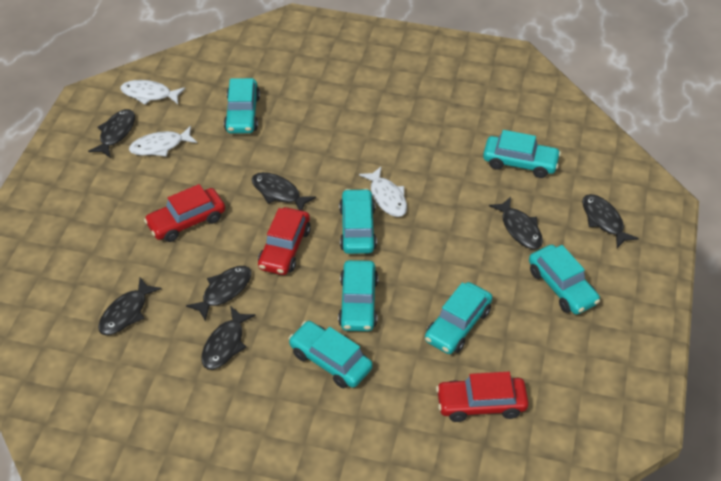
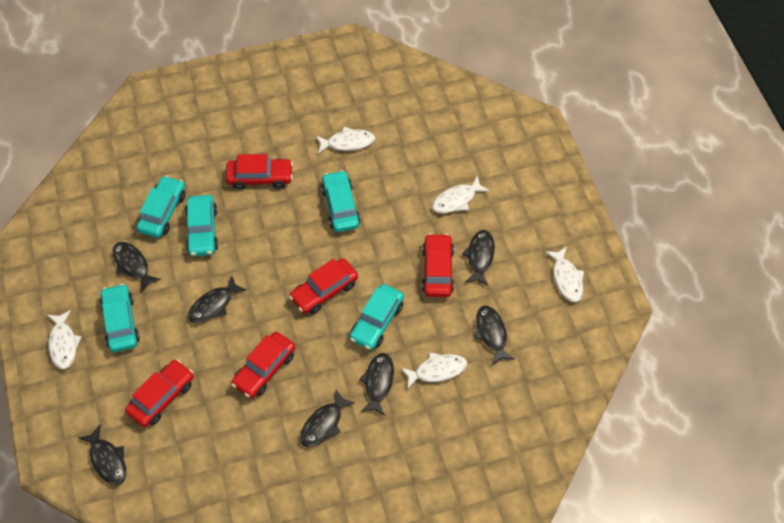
red car: [144,184,225,242] [258,207,311,275] [436,372,529,422] = 3 -> [125,359,194,427] [226,154,293,190] [231,332,296,398] [289,258,358,314] [422,233,454,297] = 5
turquoise car: [224,78,260,133] [288,321,373,388] [338,260,378,331] [339,189,377,254] [425,282,493,354] [483,130,561,178] [529,245,600,314] = 7 -> [100,284,140,352] [137,175,186,238] [185,195,218,256] [321,170,361,232] [350,284,404,350] = 5
white fish: [120,80,185,105] [129,126,197,156] [359,166,407,217] = 3 -> [48,310,82,369] [316,127,375,154] [401,353,467,389] [432,176,490,213] [545,247,584,302] = 5

